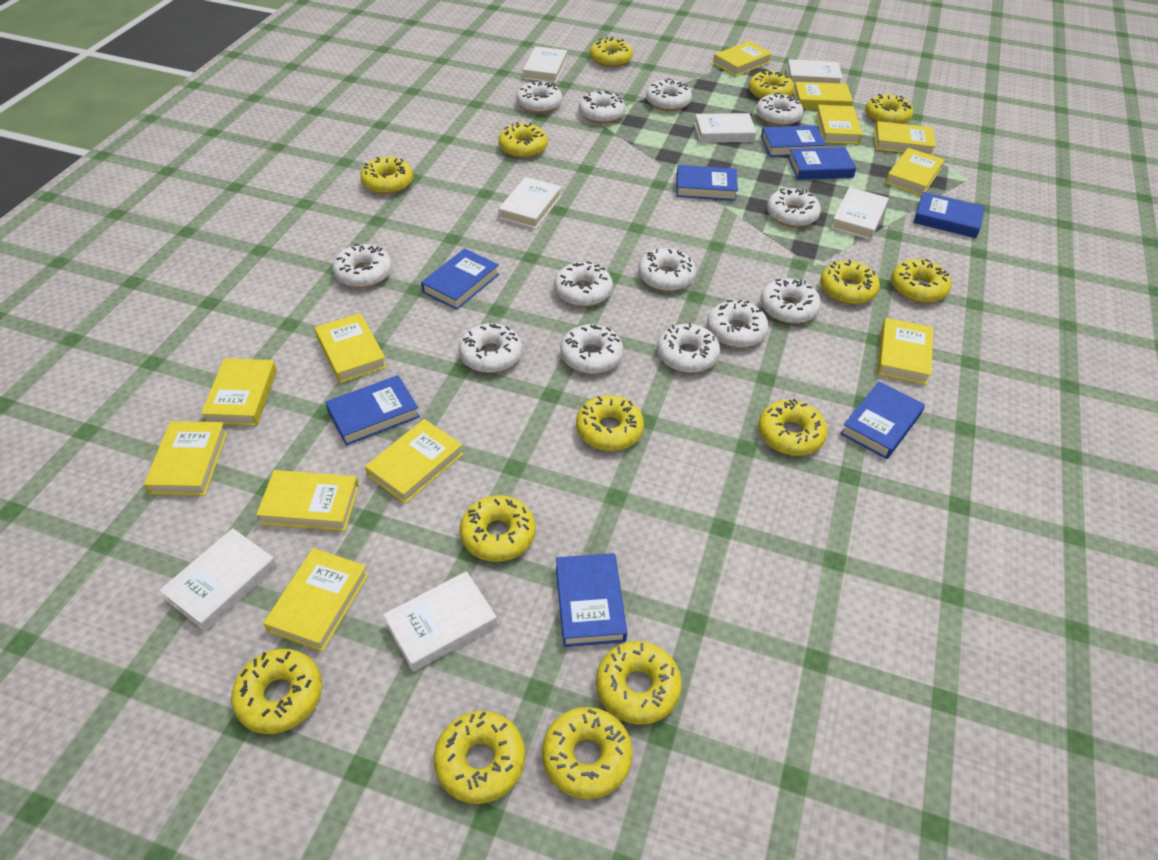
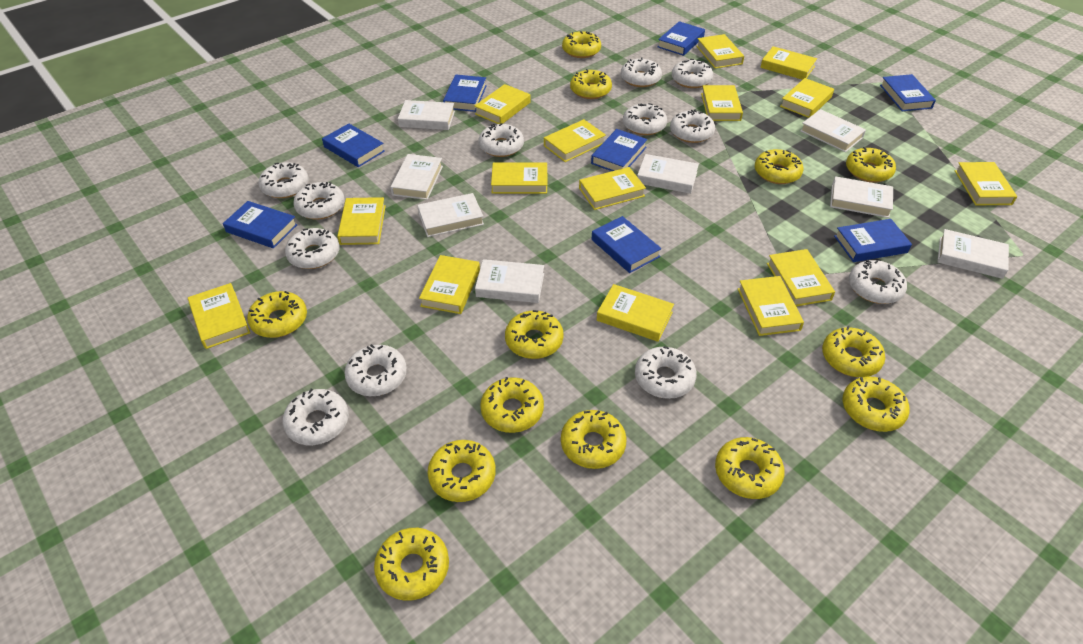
white book: [159,528,277,631] [383,571,497,672] [498,177,561,229] [523,46,567,83] [694,113,756,143] [787,59,843,85] [831,187,889,240] = 7 -> [390,154,443,200] [398,100,455,130] [417,193,484,237] [475,259,544,303] [637,154,699,194] [800,109,866,152] [830,176,893,218] [938,229,1009,279] = 8
white donut: [332,244,392,288] [459,323,522,373] [516,80,562,113] [554,261,613,307] [560,324,623,374] [579,91,626,123] [638,248,696,291] [646,78,692,111] [657,323,720,373] [707,299,769,348] [756,93,803,126] [760,278,821,324] [767,188,821,227] = 13 -> [259,162,309,198] [283,389,349,445] [285,228,339,269] [294,182,345,220] [344,344,407,396] [478,123,524,157] [621,58,662,87] [623,103,667,135] [635,346,697,399] [670,110,715,143] [672,59,713,88] [849,260,907,304] = 12
yellow book: [144,421,227,496] [201,358,277,426] [256,470,359,531] [263,548,368,652] [315,313,387,383] [365,419,463,504] [713,41,773,76] [794,82,853,109] [816,105,862,144] [874,121,936,156] [877,318,933,385] [885,148,945,196] = 12 -> [188,283,250,349] [337,197,386,245] [419,255,480,314] [474,84,531,124] [491,162,547,194] [544,119,606,162] [579,167,646,210] [597,284,674,342] [696,34,744,69] [701,85,743,121] [738,276,804,336] [760,46,817,80] [767,249,835,306] [780,78,834,118] [955,162,1017,205] = 15
yellow donut: [231,649,322,734] [360,157,413,194] [434,711,525,804] [460,495,536,562] [498,122,548,158] [542,707,633,799] [576,395,644,451] [590,37,633,67] [596,641,682,725] [749,70,794,99] [758,399,828,456] [820,259,880,305] [865,94,913,124] [891,259,951,303] = 14 -> [247,291,307,338] [374,528,449,601] [428,440,496,502] [480,377,544,433] [505,310,564,359] [561,410,627,469] [562,31,601,58] [570,69,612,99] [715,437,785,499] [755,149,803,184] [822,326,885,377] [842,376,910,432] [846,147,896,182] = 13

